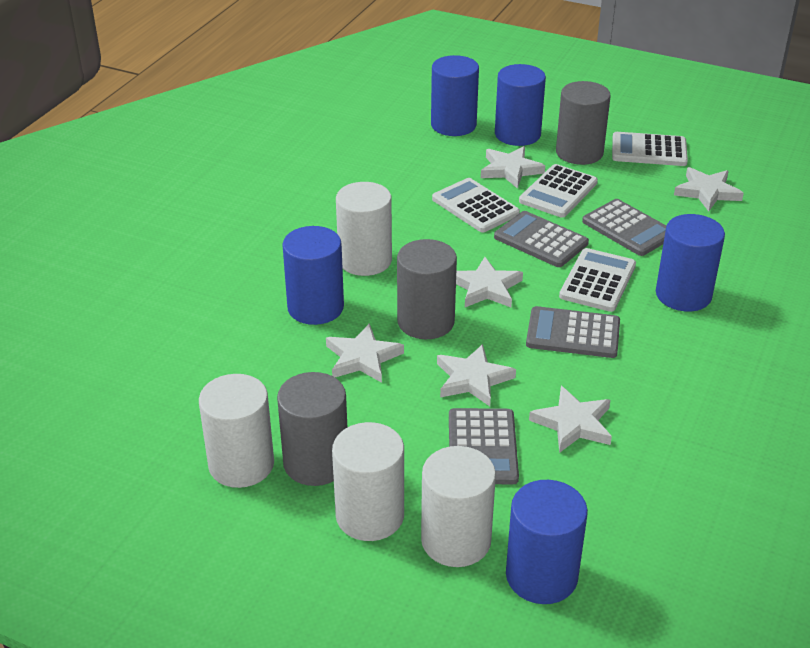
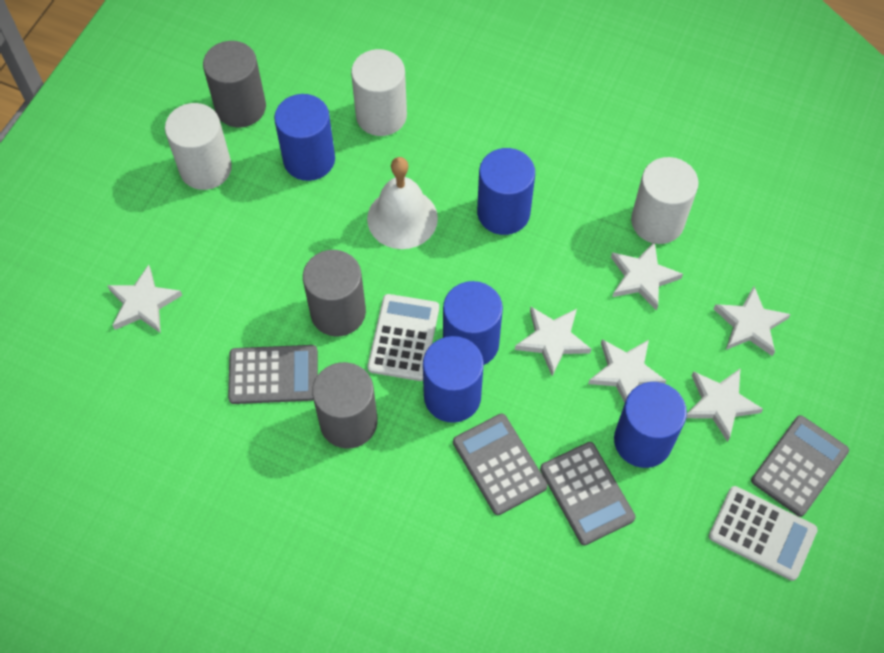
white bell: none = 0 -> [367,157,438,249] = 1
white calculator: [432,178,520,233] [519,164,598,217] [559,248,636,312] [612,132,688,166] = 4 -> [367,294,439,381] [709,486,818,581] = 2
white cylinder: [199,374,274,488] [332,422,404,541] [336,182,392,276] [421,446,496,567] = 4 -> [165,103,232,190] [351,49,407,136] [631,157,699,244] = 3

